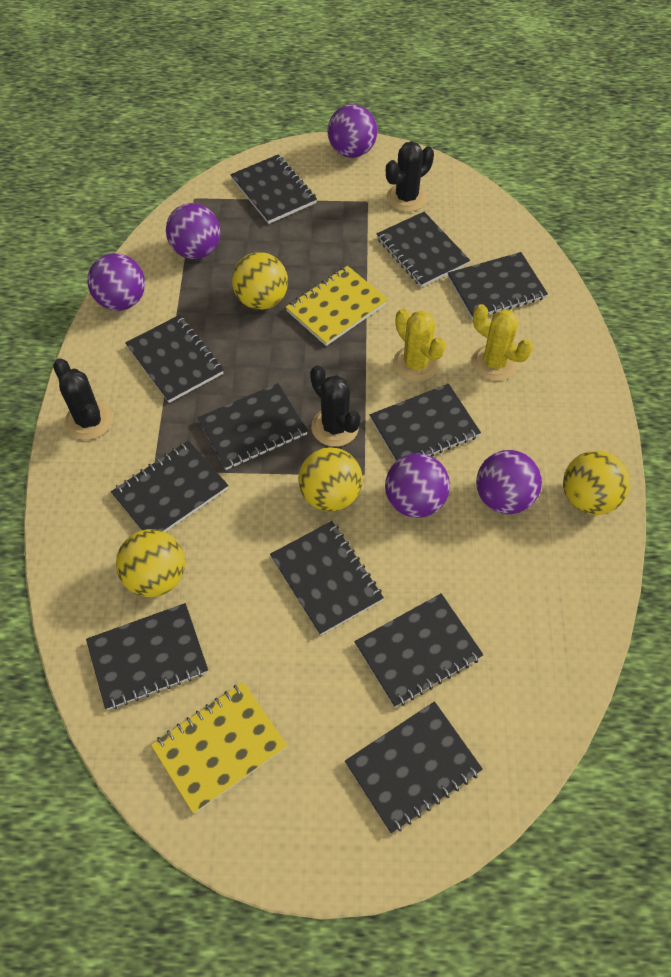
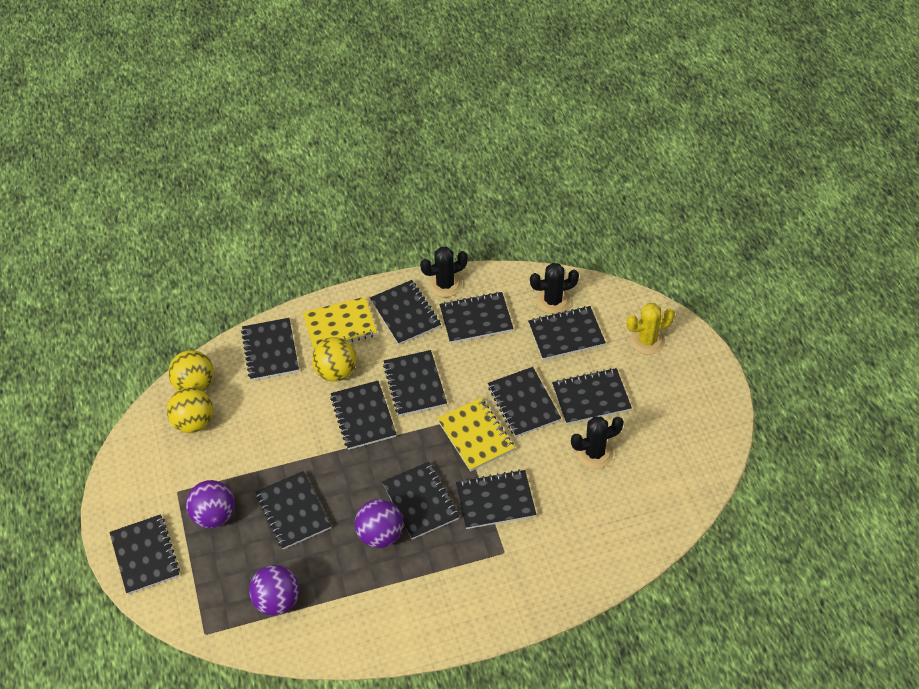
black notebook: [86,603,208,710] [111,441,228,532] [125,315,224,403] [197,383,308,470] [230,154,317,224] [270,521,384,635] [345,701,483,833] [354,593,484,708] [370,384,481,461] [377,212,470,287] [448,252,548,319] = 11 -> [109,514,180,594] [241,318,299,381] [256,471,331,550] [330,381,397,450] [370,280,441,345] [382,462,459,540] [383,350,447,416] [439,292,514,343] [456,470,536,529] [488,367,561,437] [528,306,606,360] [552,368,632,425] = 12
purple ball: [87,253,145,311] [166,203,220,259] [327,104,377,158] [385,453,450,518] [476,450,542,514] = 5 -> [186,480,235,528] [249,565,299,616] [355,499,403,548] = 3
yellow ball: [116,529,185,597] [232,252,288,310] [298,447,363,512] [563,451,630,515] = 4 -> [167,387,213,433] [168,350,214,391] [312,337,357,382] = 3
yellow cactus: [393,309,446,382] [472,304,533,381] = 2 -> [626,303,675,355] = 1

